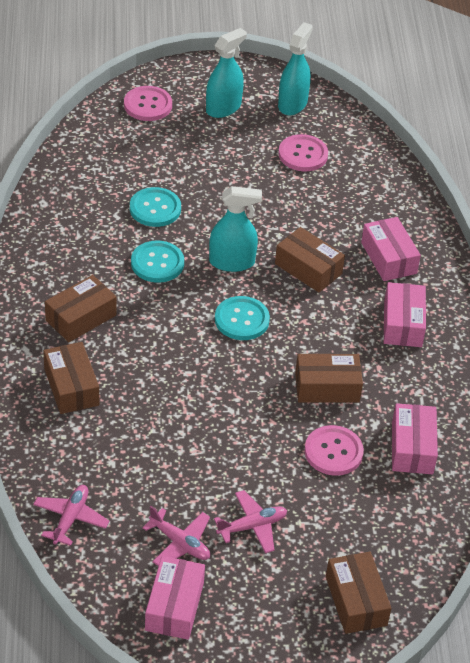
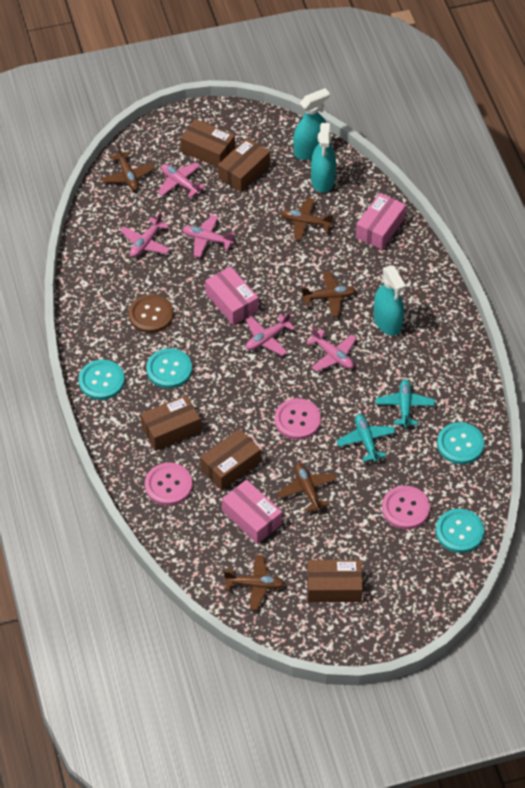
brown button: none = 0 -> [128,294,173,333] = 1
brown plane: none = 0 -> [101,145,155,191] [224,554,285,610] [278,463,337,512] [281,198,333,240] [301,271,356,317] = 5
pink box: [145,556,205,640] [361,217,421,281] [384,282,426,347] [392,403,438,474] = 4 -> [205,266,259,325] [222,480,282,544] [356,193,406,250] = 3
pink plane: [33,485,109,546] [142,506,210,566] [214,490,287,553] = 3 -> [120,212,170,257] [158,162,206,198] [182,215,235,258] [246,312,295,356] [306,327,357,372] = 5
turquoise button: [130,187,181,227] [131,241,184,283] [215,296,270,340] = 3 -> [79,359,125,400] [146,348,192,388] [436,509,484,553] [437,422,484,464] = 4
turquoise plane: none = 0 -> [337,414,396,462] [376,379,435,428] = 2

